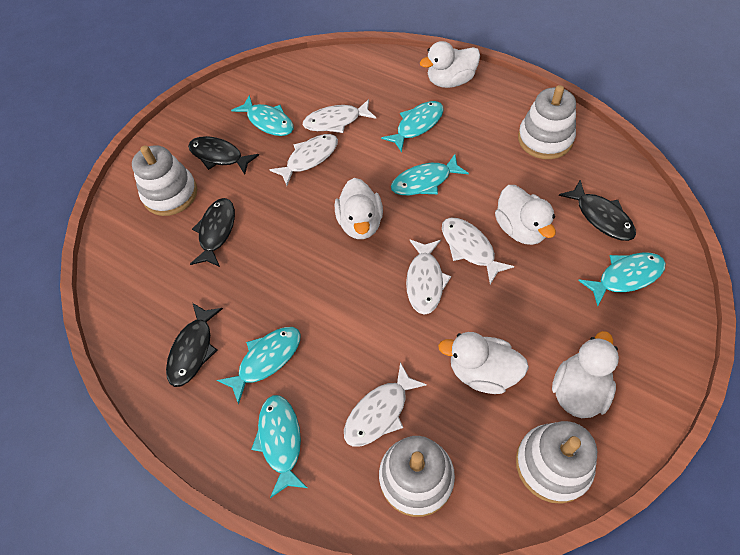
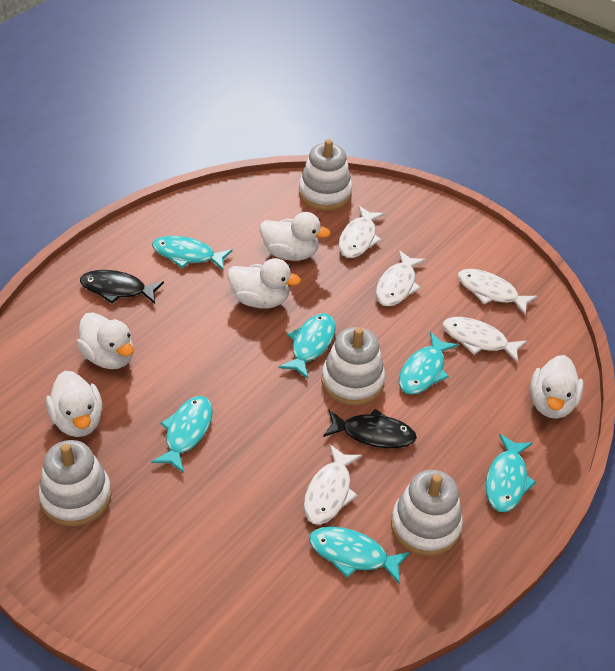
black fish: [166,303,223,387] [188,136,259,174] [190,198,235,267] [559,180,636,241] = 4 -> [80,270,164,304] [323,409,417,448] = 2

